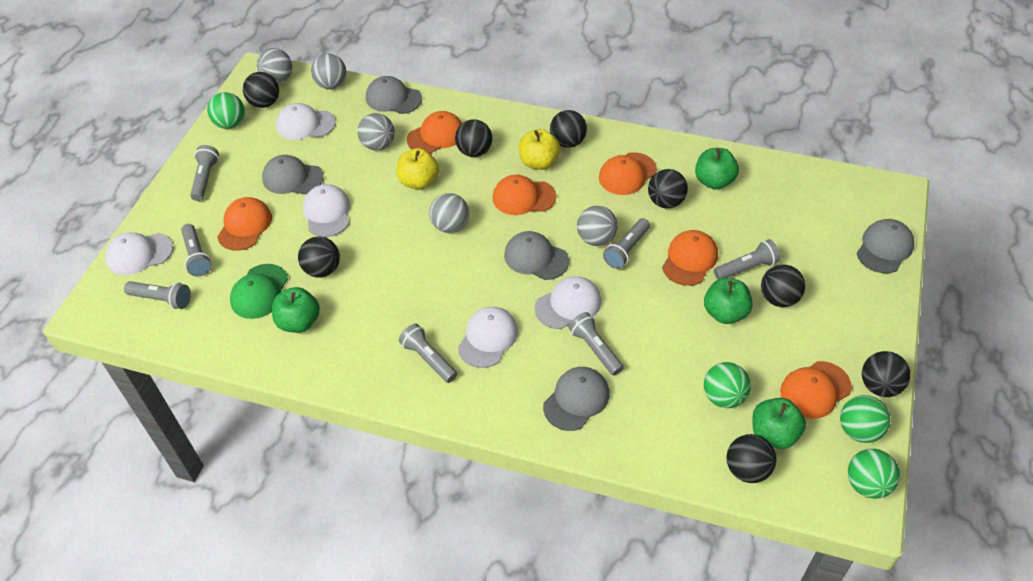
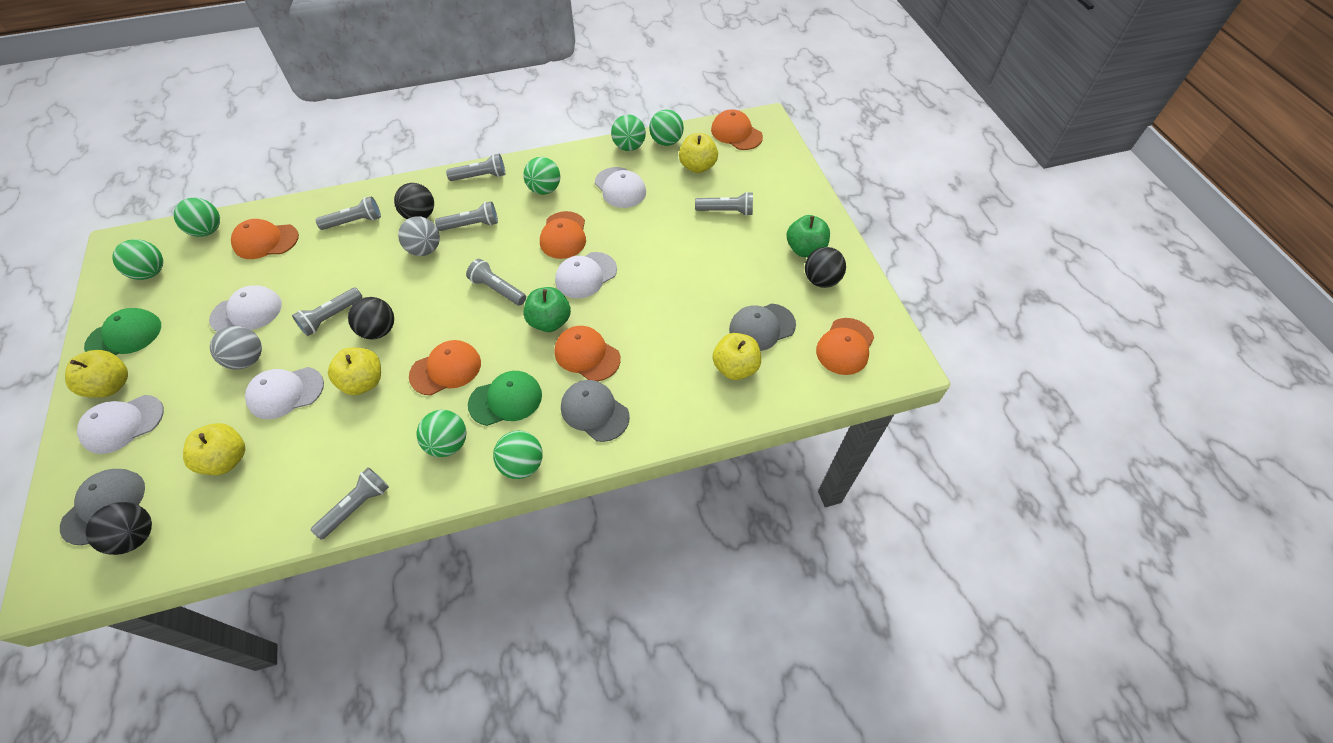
black ball: [243,72,279,108] [298,237,340,278] [455,119,492,157] [550,110,587,148] [648,169,688,209] [726,434,776,483] [761,265,805,307] [862,351,911,397] = 8 -> [85,502,152,555] [348,297,394,339] [394,183,434,219] [805,247,846,288] = 4
green apple: [272,287,320,333] [695,148,739,189] [704,278,752,324] [752,398,806,449] = 4 -> [524,287,571,332] [787,215,830,257] = 2
green ball: [207,92,245,129] [704,362,751,408] [840,395,890,443] [848,449,900,499] = 4 -> [112,239,163,280] [174,198,220,237] [417,410,467,457] [493,431,543,479] [524,157,560,195] [611,114,646,151] [649,109,684,146] = 7
green cap: [230,264,288,319] = 1 -> [84,308,161,355] [468,371,542,426] = 2
grey ball: [257,48,292,83] [311,54,346,89] [357,113,395,150] [429,193,469,233] [577,206,617,246] = 5 -> [210,326,262,370] [398,216,440,256] = 2
grey cap: [262,155,324,195] [366,76,422,114] [504,231,569,280] [543,367,610,431] [857,219,914,273] = 5 -> [60,469,145,545] [561,380,630,442] [729,303,796,351] = 3
yellow apple: [397,148,439,190] [519,129,560,170] = 2 -> [65,350,128,398] [183,423,245,475] [328,348,381,395] [679,133,718,173] [712,333,761,380] = 5

